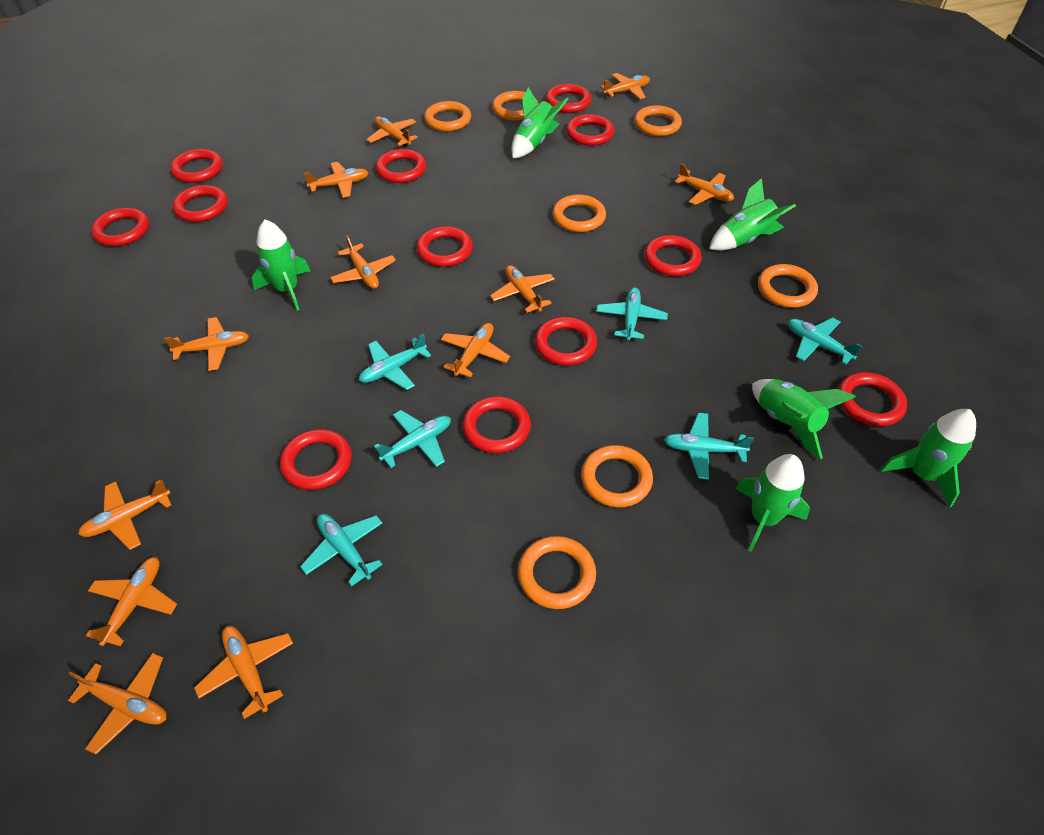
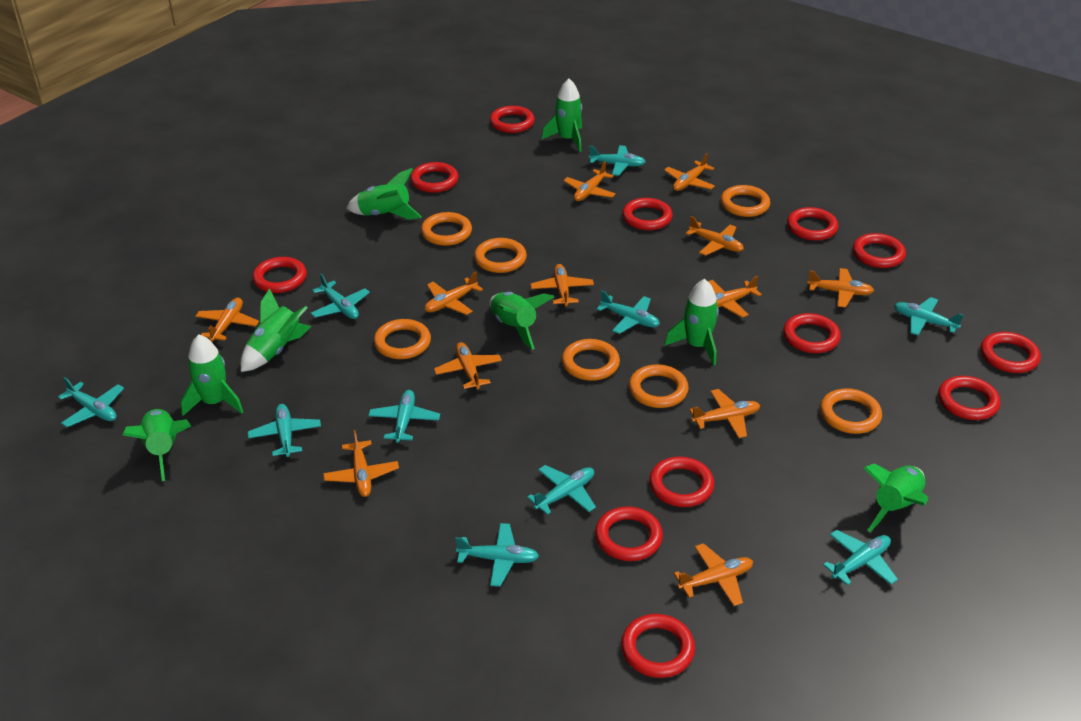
green rocket: [252,219,310,311] [511,87,568,159] [709,178,796,251] [735,454,810,552] [752,379,856,459] [881,409,976,508] = 6 -> [123,409,191,481] [180,334,243,416] [241,288,311,372] [346,168,422,219] [490,292,554,350] [542,79,582,152] [665,279,719,365] [864,463,928,532] = 8
turquoise plane: [300,514,383,586] [359,334,431,390] [374,410,451,468] [596,287,668,341] [664,413,754,480] [788,318,862,365] = 6 -> [58,377,124,427] [248,404,321,457] [311,274,370,319] [368,390,440,443] [455,523,539,586] [527,465,596,515] [589,145,646,176] [597,290,660,334] [823,530,898,586] [894,297,964,335] = 10

